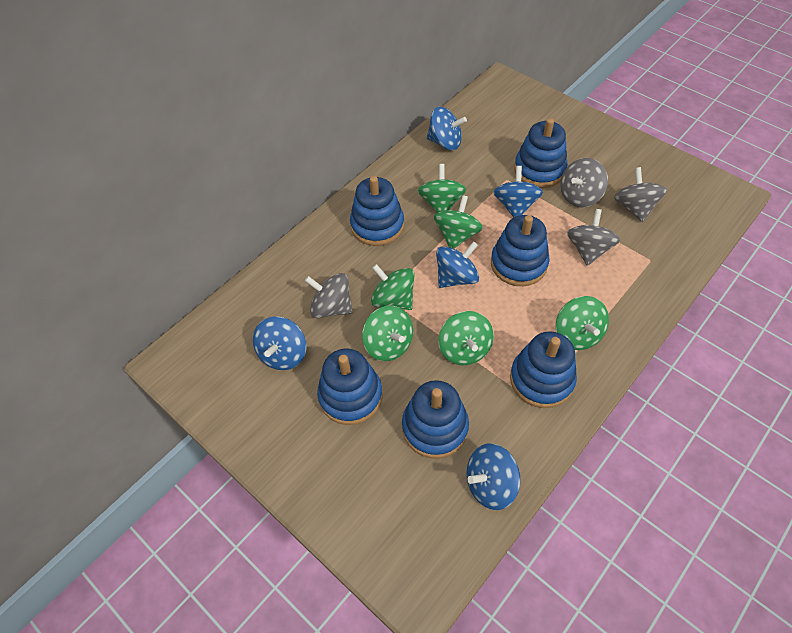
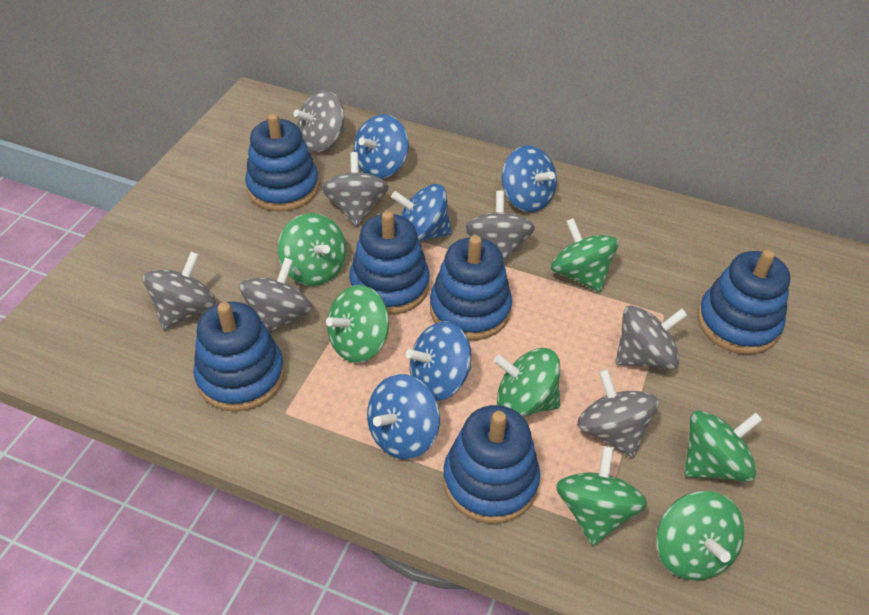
green spinning top: [362,306,413,361] [371,264,415,310] [418,164,466,213] [434,195,483,249] [438,311,494,365] [556,296,609,350] = 6 -> [278,213,346,286] [326,285,389,363] [494,348,560,417] [551,218,619,292] [556,446,647,546] [656,491,744,580] [684,410,762,482] = 7
grey spinning top: [305,273,353,318] [560,158,608,207] [567,209,620,266] [614,167,667,222] = 4 -> [143,252,216,330] [239,258,313,334] [293,90,345,152] [321,152,389,226] [465,191,535,263] [577,369,659,458] [616,305,688,370] = 7

